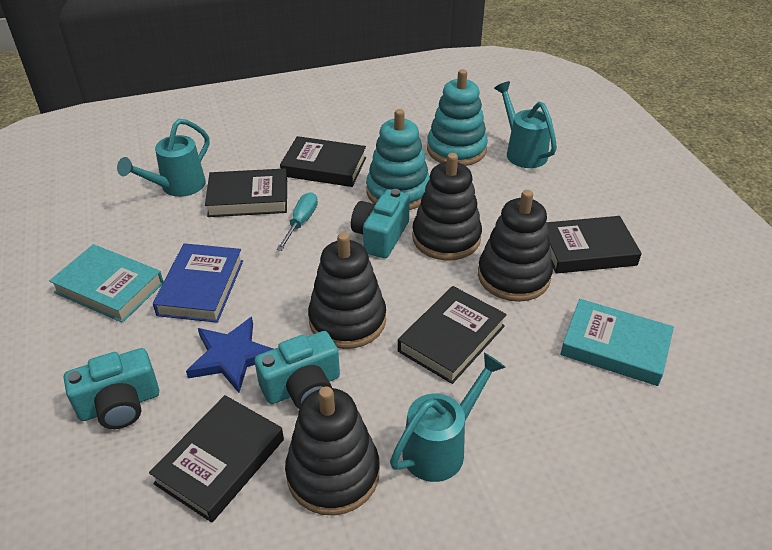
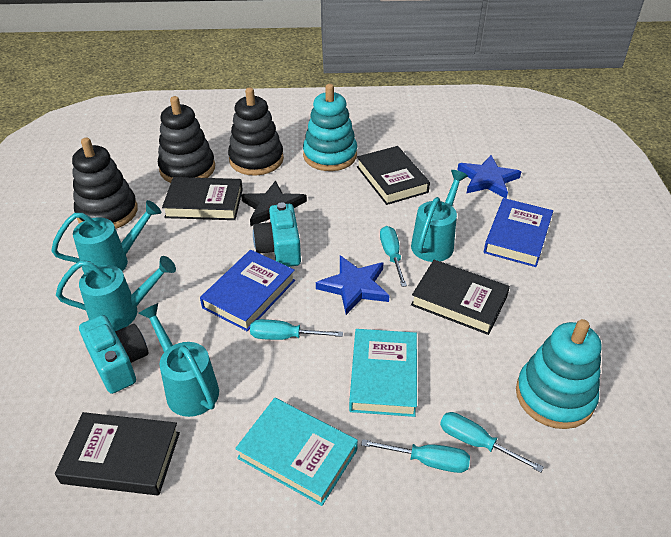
black book: [149,395,284,523] [205,168,287,217] [280,136,366,187] [398,286,507,384] [547,216,642,274] = 5 -> [55,412,180,496] [162,177,243,220] [357,146,430,205] [411,260,510,335] = 4
black stacking toy: [285,386,380,516] [308,233,386,349] [412,153,482,261] [478,190,553,302] = 4 -> [72,138,138,229] [158,96,215,183] [228,87,284,176] = 3
black star: none = 0 -> [241,180,307,226] = 1
blue book: [153,243,243,323] = 1 -> [200,250,295,331] [484,198,553,267] = 2
blue star: [186,317,273,393] = 1 -> [316,256,390,315] [458,155,522,199] = 2
turquoise camera: [64,348,159,429] [254,331,340,409] [351,189,410,258] = 3 -> [79,315,148,394] [253,202,301,267] = 2
turquoise screwdriver: [277,192,318,251] = 1 -> [250,319,343,340] [361,439,470,473] [380,226,407,287] [440,412,544,472] = 4
turquoise watering can: [117,119,209,197] [390,353,506,482] [494,81,557,168] = 3 -> [51,200,161,273] [56,256,176,331] [138,303,219,417] [411,170,468,262] = 4

